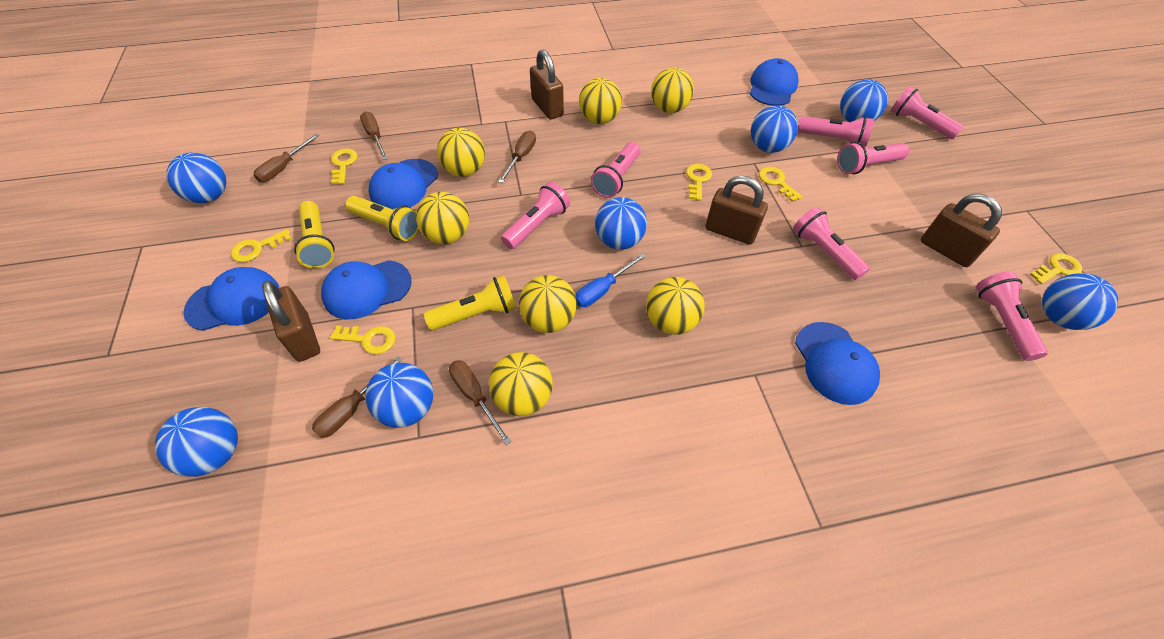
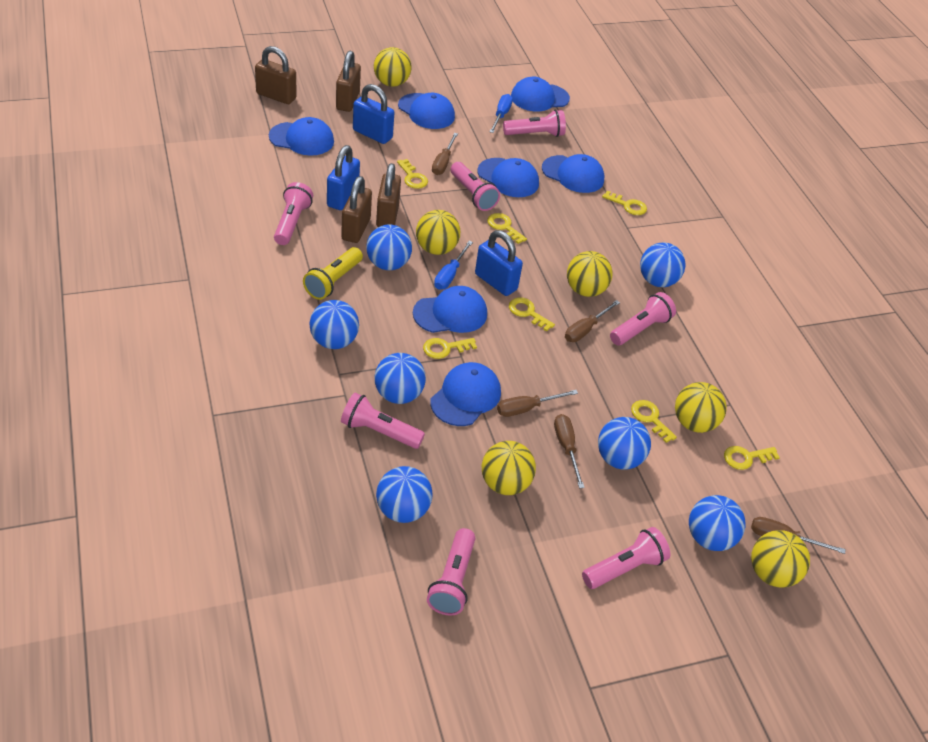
blue cap: [183,267,279,331] [321,260,412,319] [368,159,438,209] [749,58,798,106] [795,322,880,405] = 5 -> [269,117,334,156] [398,93,455,129] [413,286,487,333] [430,362,501,426] [477,158,539,197] [511,77,570,112] [542,154,604,193] = 7
blue padlock: none = 0 -> [327,145,360,210] [353,84,394,144] [475,230,523,296] = 3
blue screwdriver: [575,253,646,307] = 1 -> [434,241,473,290] [490,94,513,133] = 2
yellow ball: [416,192,469,244] [437,128,485,177] [489,352,553,416] [519,275,577,333] [579,78,622,124] [646,277,705,335] [651,67,694,113] = 7 -> [374,47,412,87] [416,210,460,255] [482,441,536,495] [567,251,613,297] [675,382,727,433] [751,530,810,588] = 6
yellow flashlight: [294,201,335,269] [345,196,419,241] [424,275,516,331] = 3 -> [303,247,363,300] = 1
yellow key: [231,229,292,262] [330,326,395,354] [331,149,357,184] [686,164,712,201] [759,167,803,202] [1030,253,1083,284] = 6 -> [397,159,428,189] [423,338,477,359] [487,213,527,244] [509,298,555,331] [602,190,647,215] [631,400,677,443] [724,446,780,470] = 7

